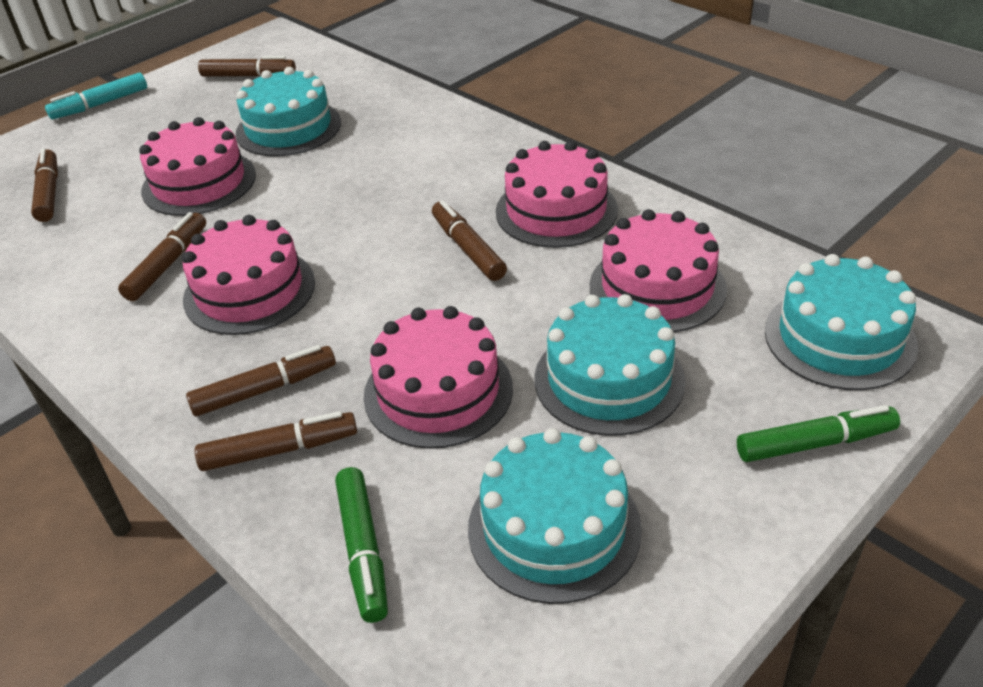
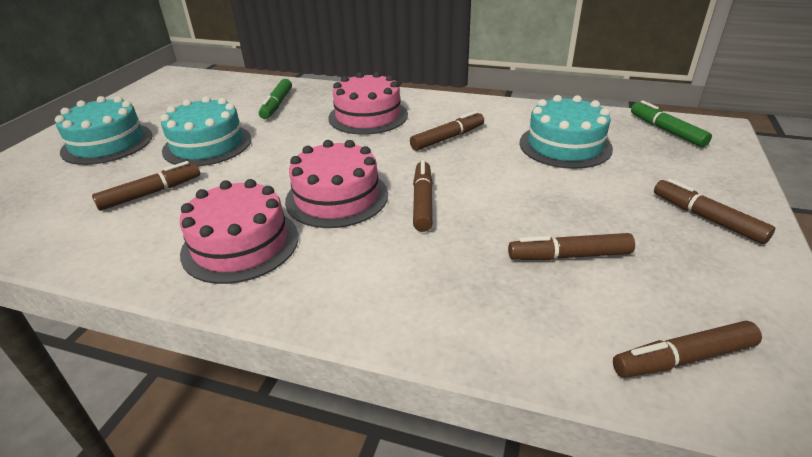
pink cake: [139,117,256,216] [182,215,315,335] [364,306,513,449] [496,141,618,248] [590,209,727,332] = 5 -> [180,179,298,284] [285,140,388,228] [328,72,408,135] = 3
turquoise cake: [235,67,341,156] [468,428,642,604] [535,294,686,436] [765,254,918,390] = 4 -> [55,96,153,165] [160,96,251,167] [520,95,613,169] = 3
turquoise marker: [45,73,147,119] = 1 -> none = 0

